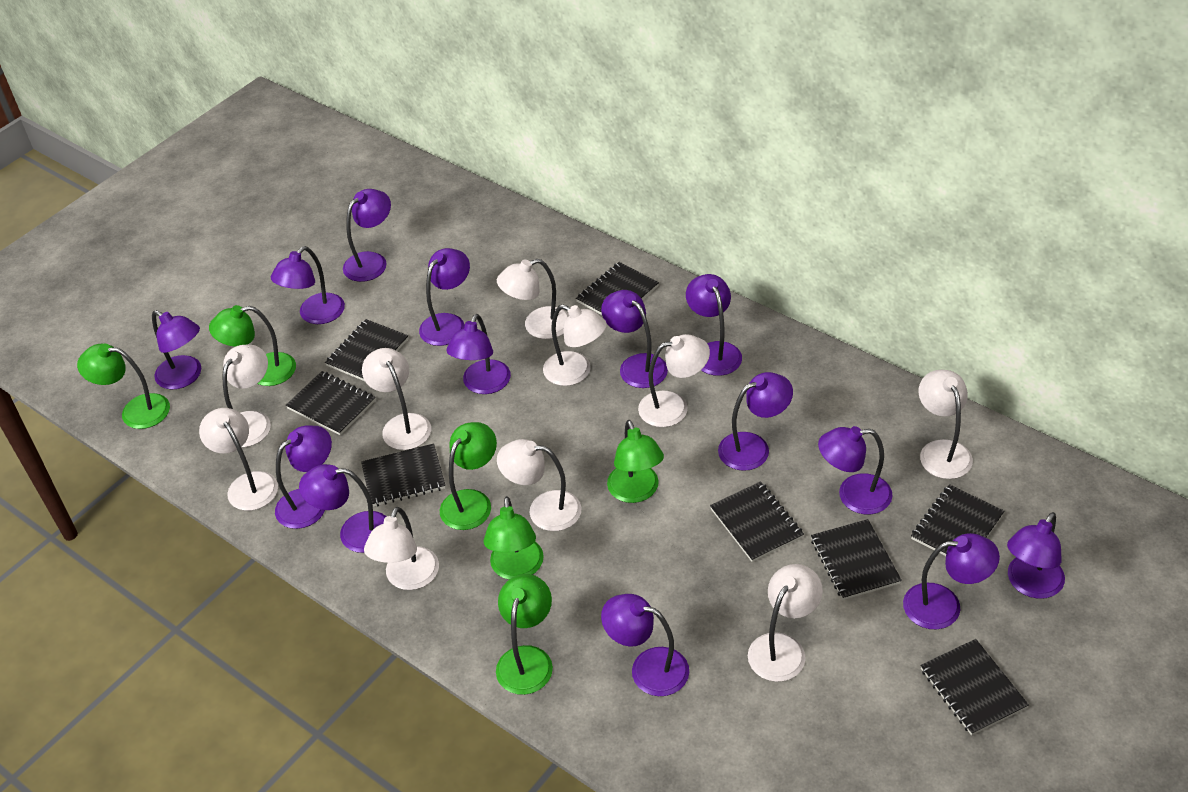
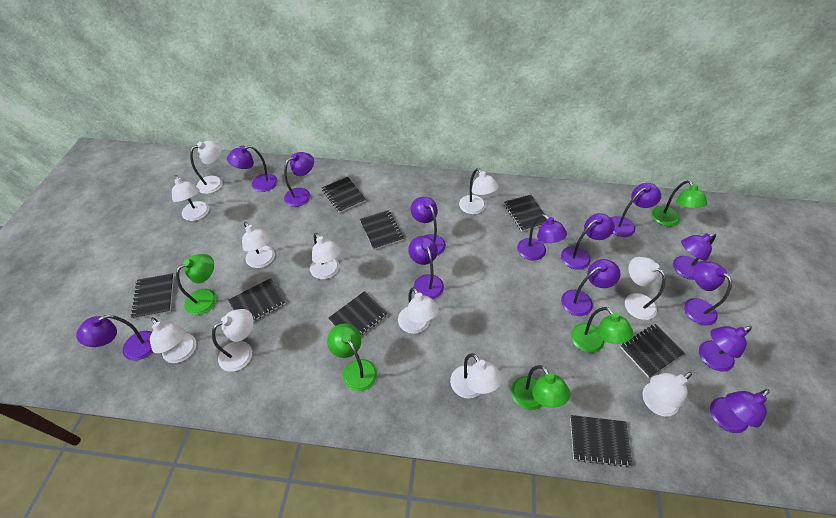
green lamp: [77,344,170,429] [209,305,296,386] [440,422,497,530] [483,496,544,580] [496,574,553,695] [607,420,664,503] = 6 -> [176,254,217,315] [327,324,377,391] [511,365,570,410] [571,307,633,353] [652,180,707,227] = 5
purple lamp: [152,310,201,390] [271,246,345,324] [275,425,332,529] [299,464,387,553] [343,189,391,282] [419,248,470,346] [446,314,511,394] [601,290,668,388] [601,594,689,696] [686,274,742,376] [718,372,793,471] [818,426,892,514] [903,533,1000,629] [1007,512,1065,599] = 14 -> [76,315,153,361] [227,145,278,192] [284,152,314,207] [408,236,444,299] [411,197,446,255] [517,214,567,260] [561,213,615,270] [561,259,621,316] [611,183,661,237] [673,233,716,280] [684,261,732,326] [699,326,752,372] [710,389,770,433] = 13
white lamp: [199,408,278,511] [223,345,271,447] [362,348,431,450] [364,507,439,590] [497,259,569,339] [497,439,582,531] [543,305,607,386] [638,334,710,427] [748,564,823,682] [918,370,973,479] = 10 -> [150,317,196,363] [172,175,209,221] [190,141,223,194] [212,309,254,372] [242,222,275,268] [310,233,341,279] [398,287,439,334] [450,353,502,399] [459,168,498,214] [625,257,666,320] [642,372,692,417] = 11

